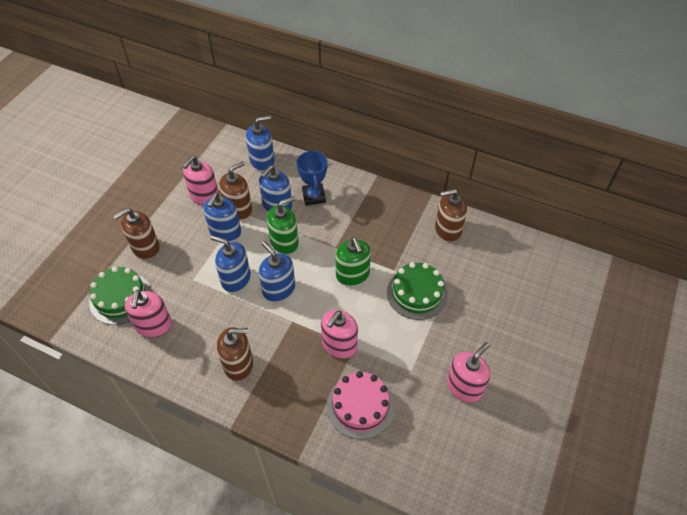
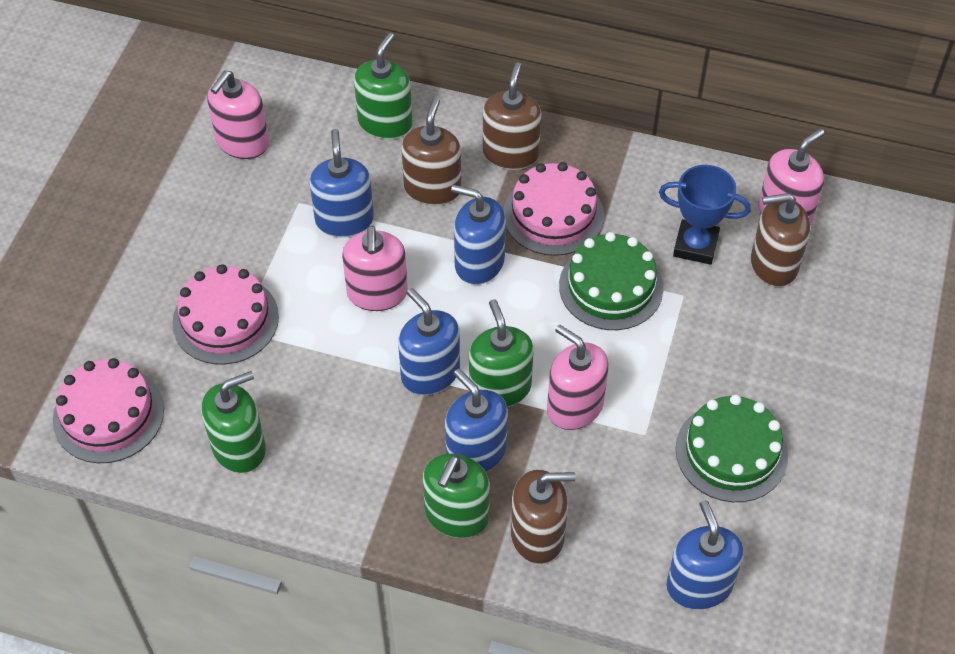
green soap dispenser: [267,196,299,254] [336,237,371,286] = 2 -> [201,371,266,473] [354,33,412,139] [423,454,490,538] [469,299,534,407] = 4
pink cake: [327,371,395,439] = 1 -> [53,358,164,463] [172,264,279,365] [504,162,604,256] = 3

